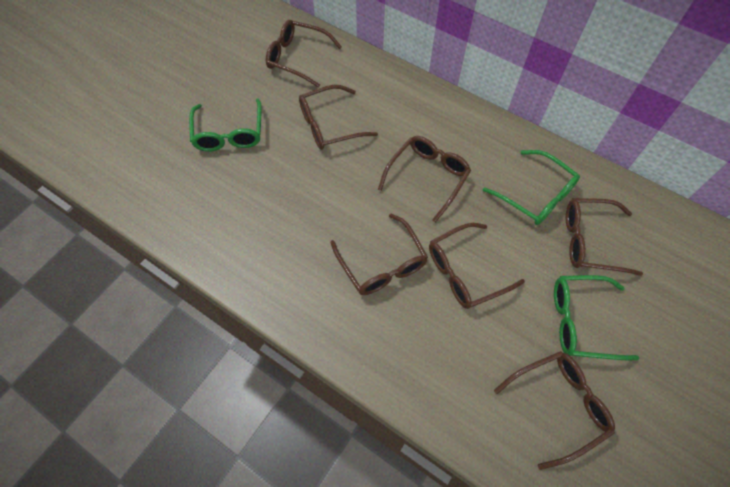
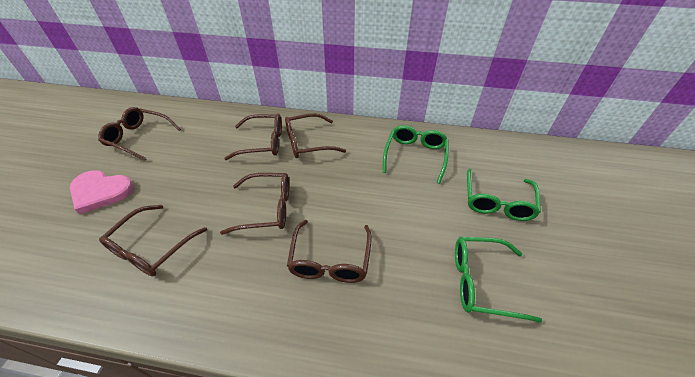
brown glasses: [266,20,342,88] [299,85,378,150] [331,214,428,295] [378,136,471,223] [429,223,525,309] [494,351,615,470] [566,198,643,276] = 7 -> [98,107,181,161] [99,205,207,276] [220,173,289,235] [224,114,282,160] [285,113,346,158] [287,220,372,283] = 6
pink heart: none = 0 -> [70,171,134,214] = 1

